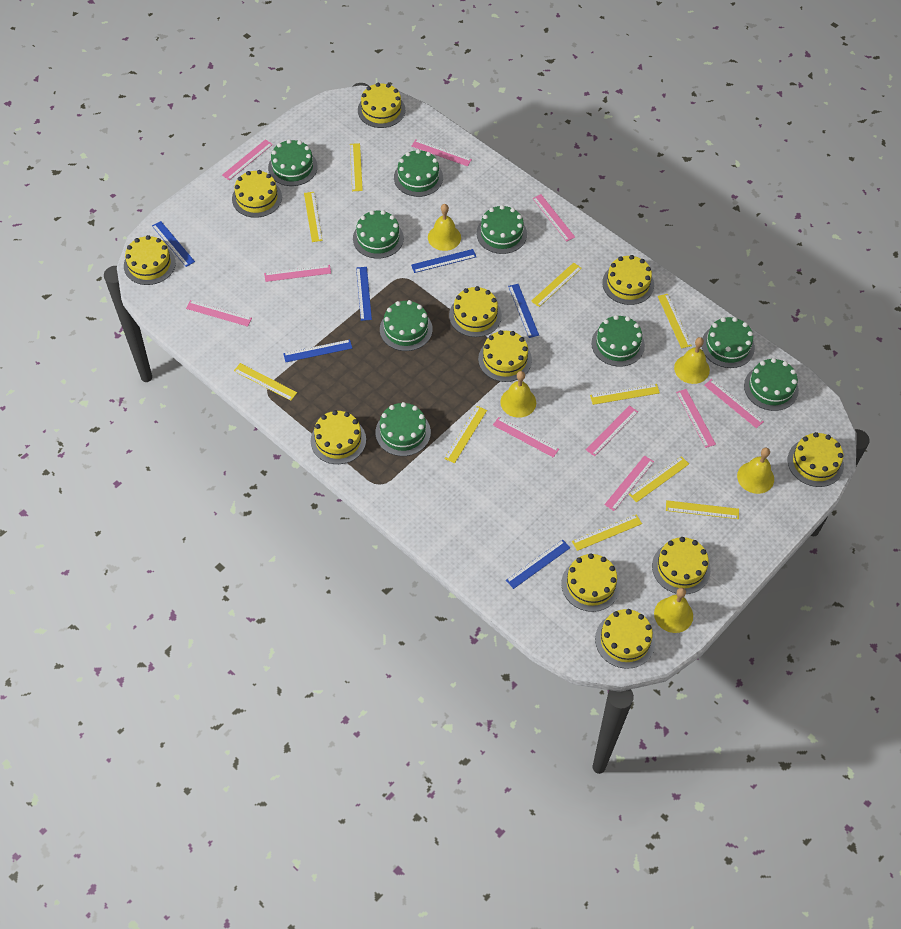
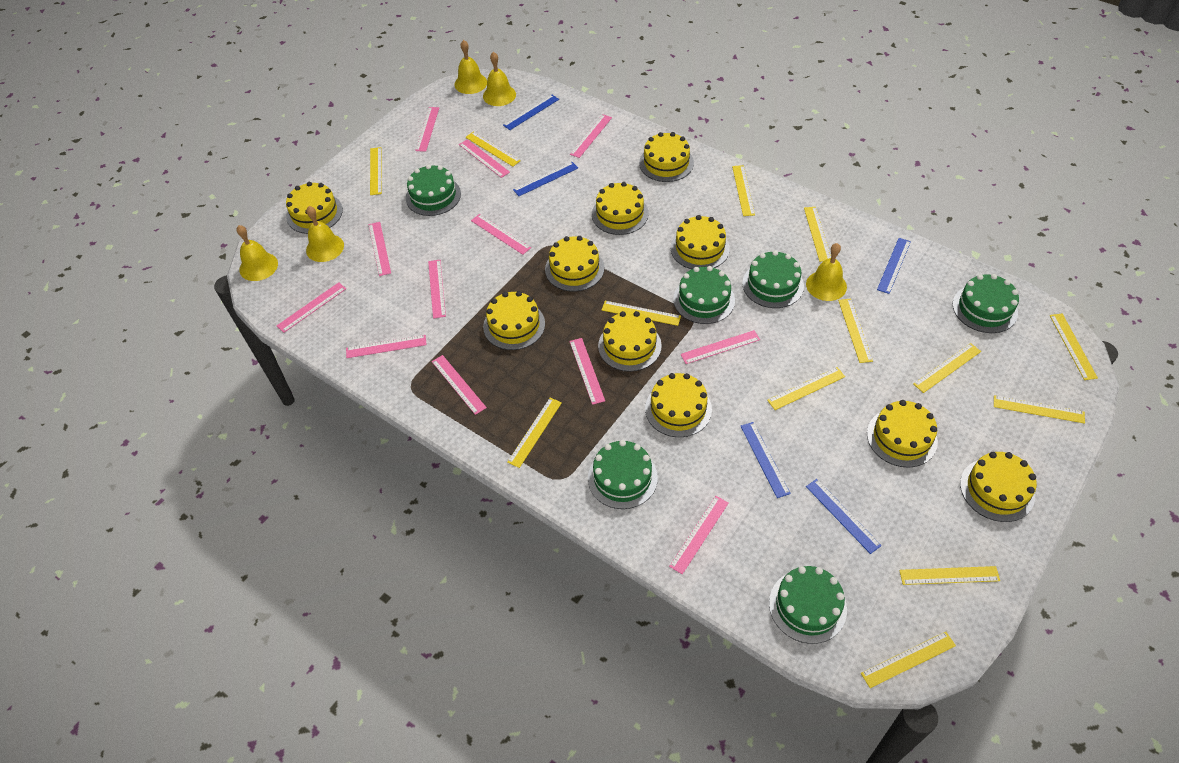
blue ruler: [152,221,195,267] [283,340,352,362] [356,267,372,321] [411,249,476,273] [506,539,570,589] [508,284,539,338] = 6 -> [503,95,559,130] [513,162,578,196] [741,422,791,498] [806,479,882,554] [877,238,911,294] = 5
green cake: [268,139,317,186] [353,210,404,259] [375,402,431,456] [380,300,433,351] [394,149,443,197] [476,205,527,254] [591,315,645,367] [701,317,755,368] [744,358,799,411] = 9 -> [406,164,461,216] [588,440,658,509] [673,266,735,324] [742,250,804,308] [769,566,847,644] [953,274,1019,333] = 6
pink ruler: [186,300,252,327] [222,139,273,180] [264,265,331,282] [412,139,472,166] [493,417,559,458] [532,194,575,242] [586,405,638,456] [604,455,654,511] [676,389,716,448] [704,379,764,428] = 10 -> [277,282,346,333] [346,335,427,358] [368,222,391,276] [415,107,439,152] [428,260,446,319] [432,355,487,415] [459,139,510,178] [471,214,531,255] [569,338,605,405] [570,114,612,158] [669,496,728,574] [681,330,760,364] = 12
yellow cake: [124,235,176,285] [232,170,282,218] [311,410,366,464] [358,83,405,128] [449,286,502,337] [478,330,532,382] [561,554,620,612] [595,609,655,669] [602,255,654,305] [652,537,711,594] [788,432,844,487] = 11 -> [286,182,343,234] [483,291,545,350] [545,236,604,292] [592,182,649,235] [598,311,662,372] [639,132,694,182] [645,373,712,437] [671,215,730,269] [867,400,938,468] [960,452,1037,522] = 10
yellow ruler: [234,363,297,401] [304,192,323,242] [350,143,363,191] [444,406,487,463] [531,262,582,307] [572,514,642,551] [590,384,660,405] [629,456,689,503] [658,294,692,349] [666,500,739,519] = 10 -> [370,147,382,195] [466,132,521,167] [507,398,562,468] [602,301,681,326] [732,165,755,216] [767,367,845,410] [804,207,831,262] [838,299,873,363] [861,632,956,688] [899,566,1000,585] [913,343,981,393] [994,395,1085,424] [1050,314,1098,380] = 13

